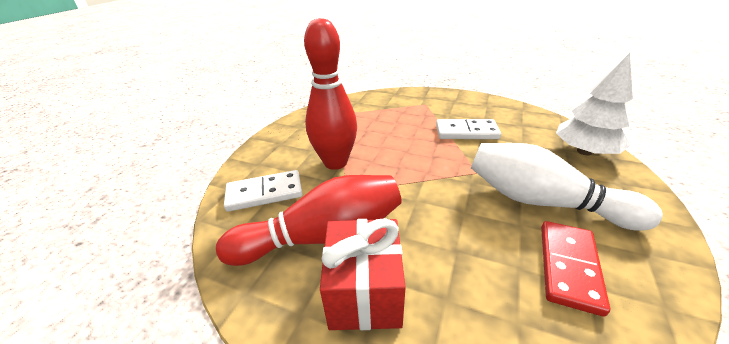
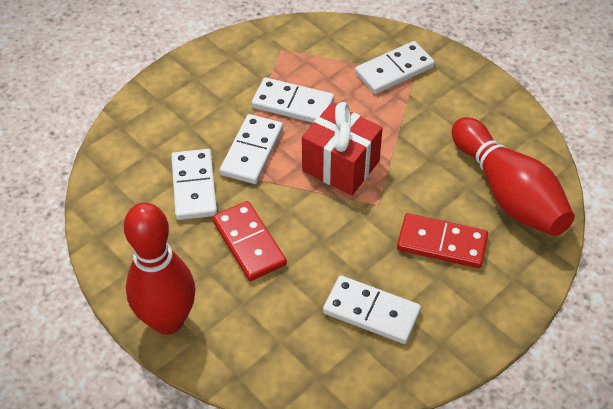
red domino: [541,221,611,317] = 1 -> [212,201,287,281] [397,213,488,268] = 2
white bowling pin: [471,143,663,231] = 1 -> none = 0
white domino: [224,170,302,212] [436,119,501,139] = 2 -> [171,149,217,220] [220,114,283,184] [252,77,334,123] [323,276,421,344] [355,41,435,94] = 5
white tree: [556,53,633,155] = 1 -> none = 0

